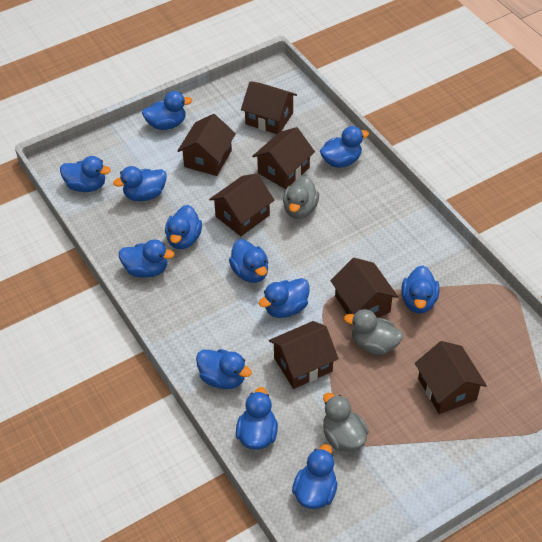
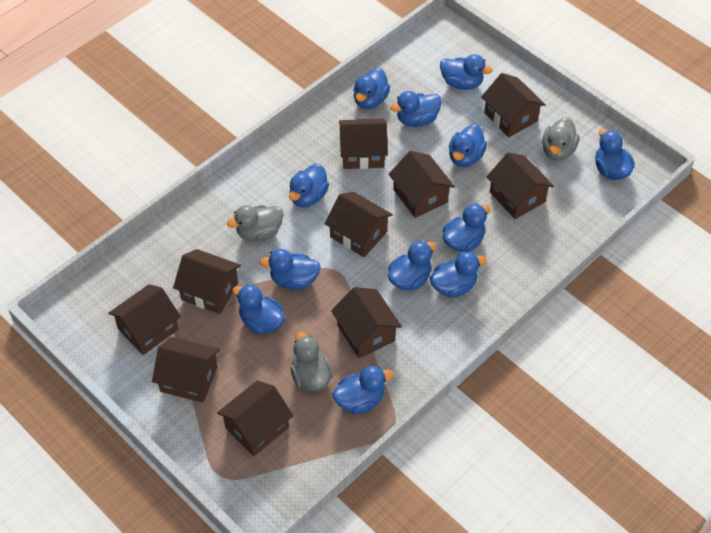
brown house: [178,114,236,176] [209,174,274,236] [241,81,297,134] [252,127,315,189] [269,321,339,389] [330,258,398,318] [415,341,487,414] = 7 -> [108,284,181,355] [152,337,220,402] [173,249,241,314] [217,380,294,456] [325,192,393,257] [331,287,402,358] [339,119,388,169] [389,151,455,218] [481,73,546,137] [486,152,554,219] = 10

